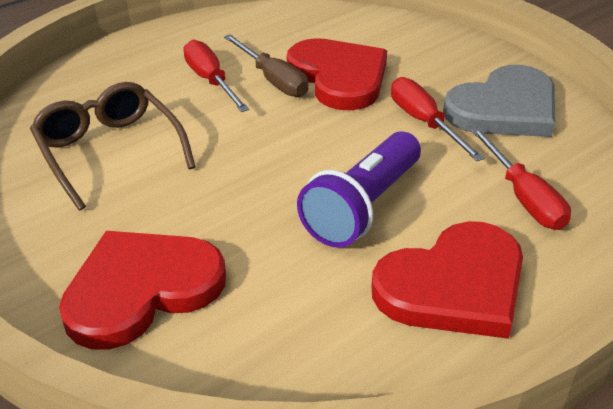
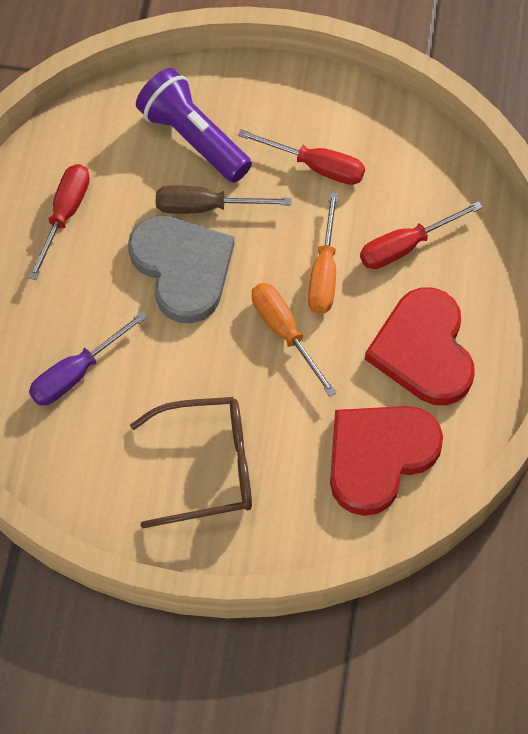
orange screwdriver: none = 0 -> [252,283,337,397] [308,192,338,314] = 2
purple screwdriver: none = 0 -> [29,312,147,405] = 1
red heart: [59,231,226,350] [287,38,387,110] [372,221,523,339] = 3 -> [330,406,443,516] [365,287,474,405] = 2

